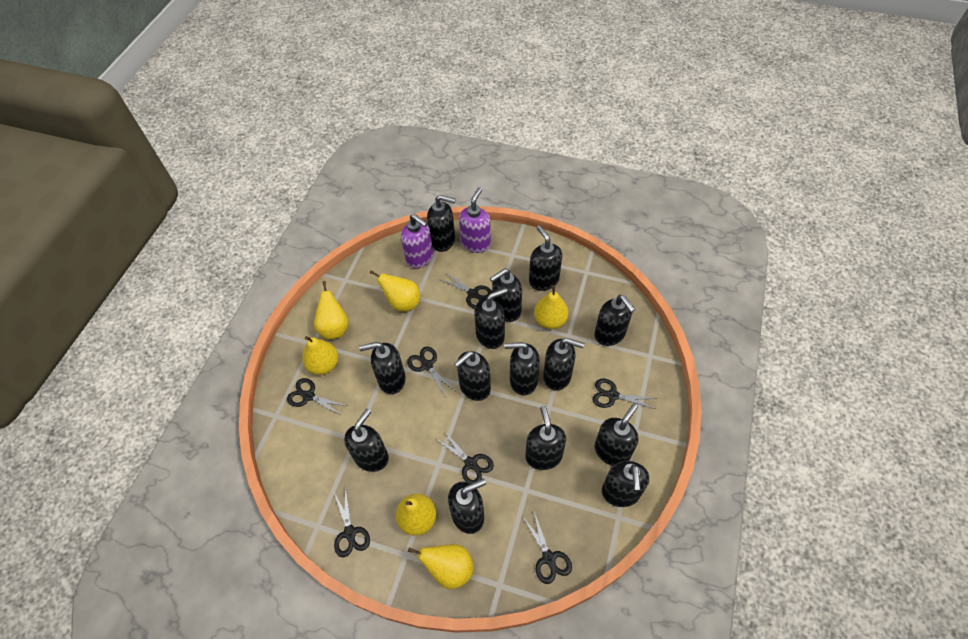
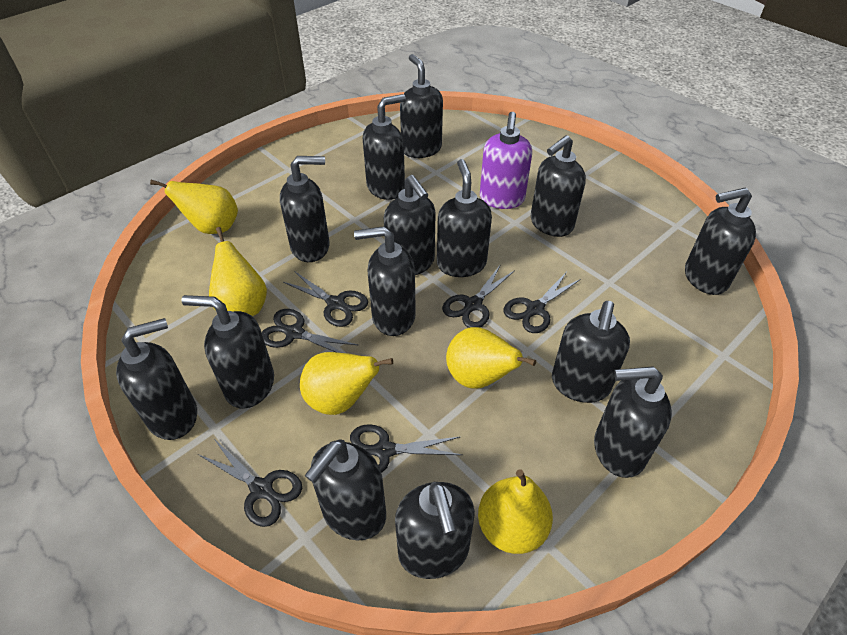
black scissors: [287,378,347,415] [334,486,370,557] [407,347,454,396] [436,431,494,484] [440,272,492,309] [523,512,572,584] [592,378,656,409] = 7 -> [198,439,302,527] [261,309,358,353] [283,271,368,327] [350,424,462,473] [442,264,515,328] [503,272,581,333] = 6
purple soap dispenser: [401,214,433,268] [459,187,491,253] = 2 -> [480,112,532,209] = 1
yellow pear: [302,336,338,375] [314,281,349,339] [370,270,420,311] [396,494,437,536] [408,544,474,589] [534,286,568,329] = 6 -> [150,180,238,234] [209,227,267,316] [300,352,393,415] [446,327,536,389] [478,469,553,554] = 5

